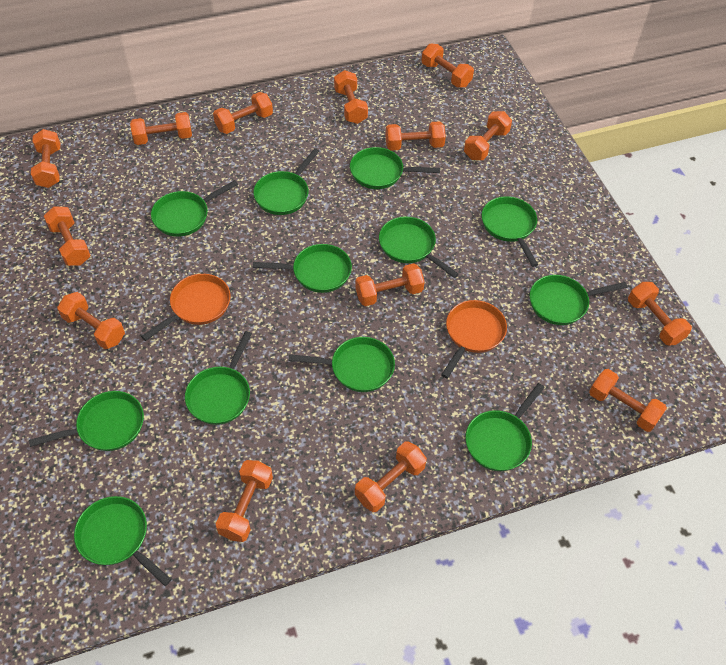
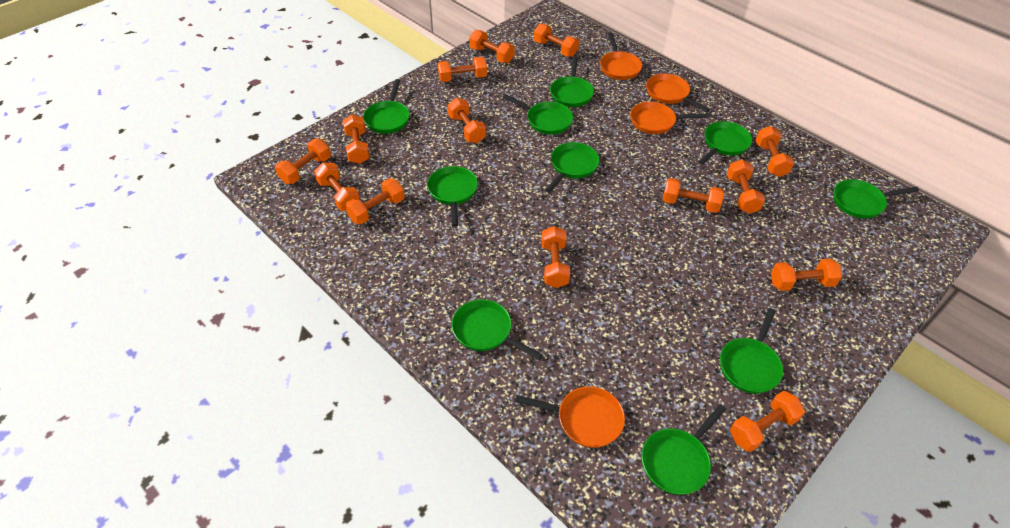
green pan: [29,391,144,451] [74,496,172,586] [151,180,238,237] [185,331,252,425] [253,148,319,215] [253,244,352,293] [289,337,395,392] [350,147,440,189] [379,217,459,278] [466,383,545,471] [481,196,538,267] [530,275,627,325] = 12 -> [363,79,410,134] [427,166,478,227] [452,299,543,360] [503,94,573,135] [545,142,600,193] [550,56,594,107] [642,404,726,495] [699,121,752,165] [720,308,783,394] [833,179,919,219] = 10
orange pan: [141,274,231,341] [441,300,507,379] = 2 -> [515,386,625,448] [600,32,642,80] [630,102,708,134] [646,74,710,112] = 4

